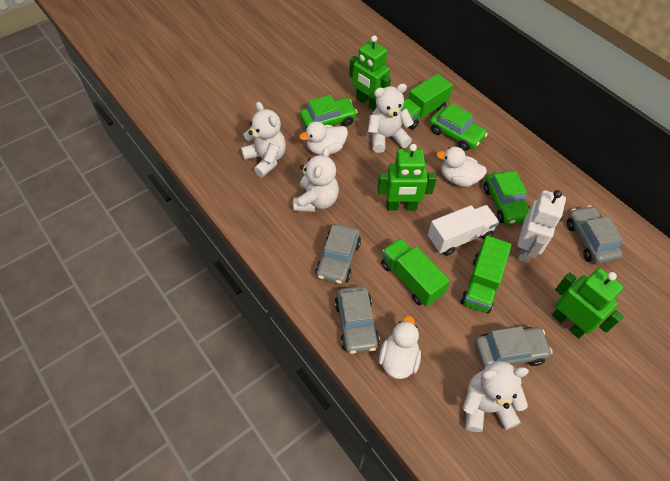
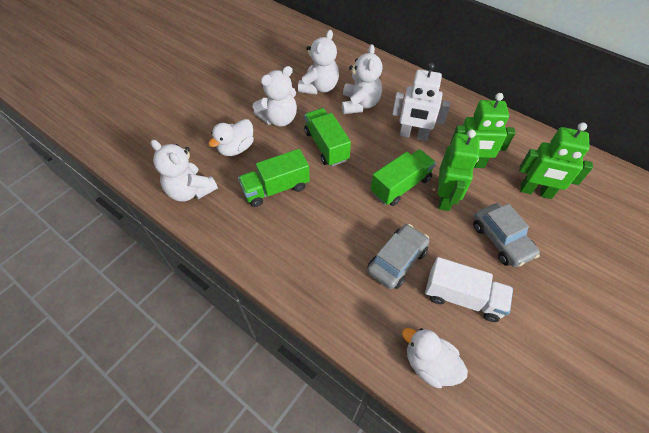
green car: [300,95,358,128] [430,103,488,151] [484,171,530,225] = 3 -> none = 0
grey car: [315,224,361,285] [335,286,380,354] [475,326,552,368] [567,205,623,264] = 4 -> [367,224,429,289] [473,203,540,267] = 2
white duck: [299,122,348,155] [379,316,421,379] [436,147,487,187] = 3 -> [209,119,254,156] [402,328,468,388] = 2

